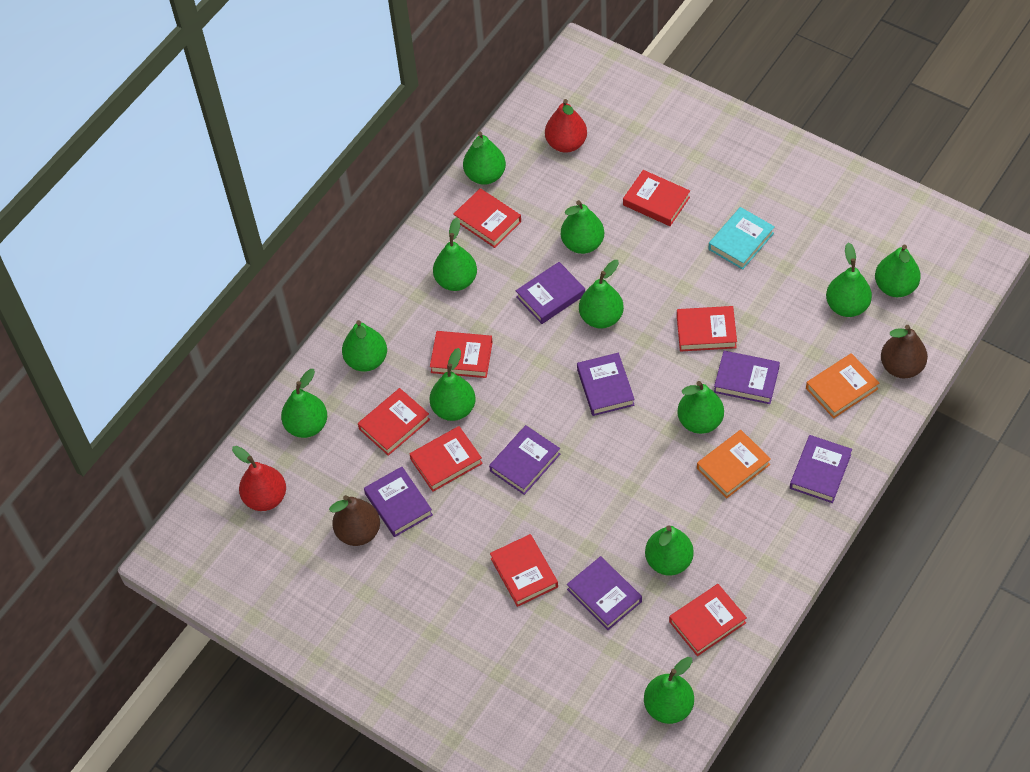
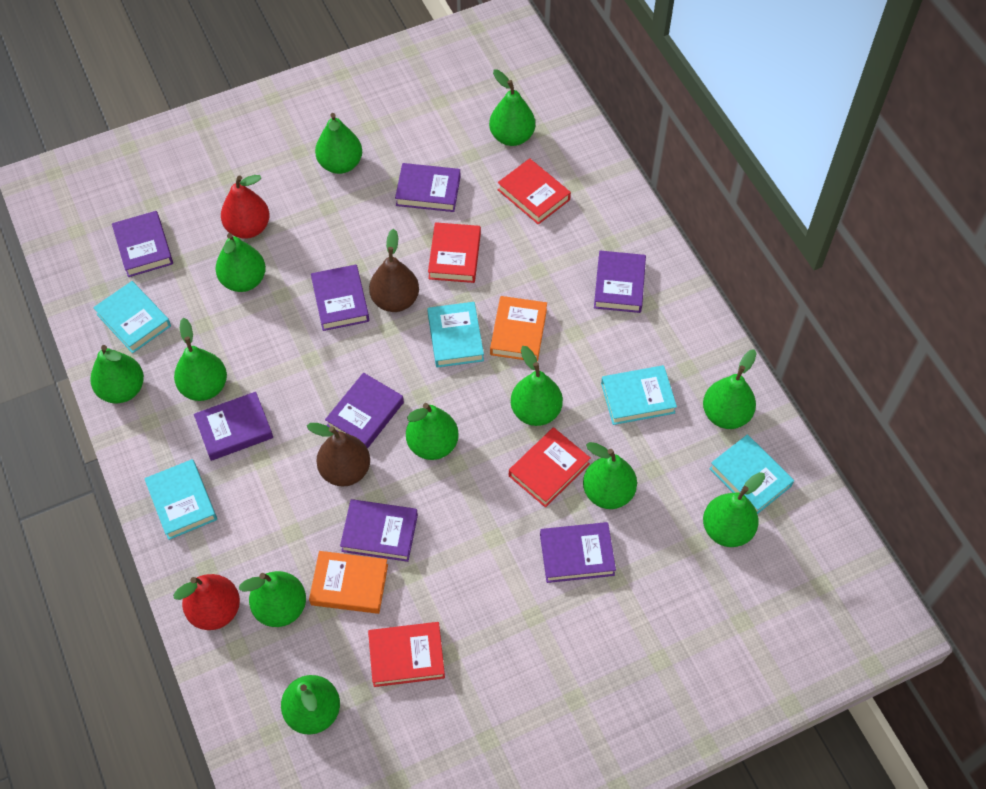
purple book: [364,467,433,537] [489,425,560,495] [516,262,585,324] [567,556,642,630] [577,353,635,416] [714,351,780,404] [790,435,852,503] = 7 -> [112,211,173,277] [194,392,273,461] [311,265,369,331] [325,373,404,449] [340,499,418,562] [395,163,461,212] [540,522,616,583] [594,251,646,313] = 8
red book: [358,388,430,456] [410,426,483,492] [430,331,493,378] [453,188,521,248] [490,534,558,607] [623,170,690,226] [669,584,747,656] [677,306,737,352] = 8 -> [368,622,445,687] [428,222,481,283] [498,158,571,225] [509,427,591,508] = 4
turquoise book: [709,207,775,270] = 1 -> [93,281,171,353] [144,459,217,540] [427,302,484,368] [601,365,677,425] [709,435,794,514] = 5

